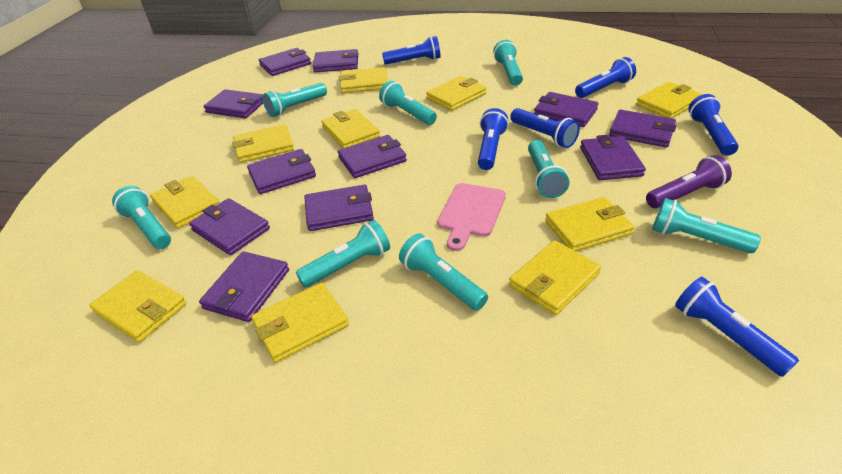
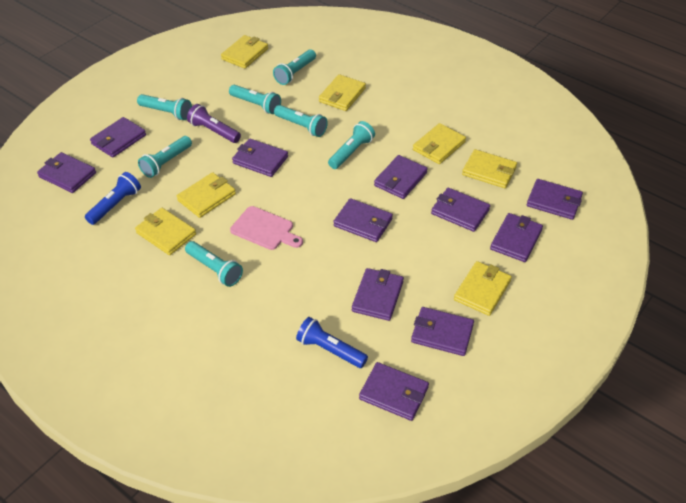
blue flashlight: [382,36,441,64] [478,108,509,170] [510,108,580,148] [575,57,636,98] [675,277,799,377] [688,94,738,156] = 6 -> [85,172,141,225] [296,317,368,368] = 2
turquoise flashlight: [112,186,171,249] [263,83,327,117] [296,220,390,288] [379,81,437,125] [399,234,488,311] [493,40,523,86] [528,140,569,198] [652,198,761,253] = 8 -> [137,94,192,120] [138,136,192,178] [185,241,243,287] [229,85,281,114] [273,49,316,85] [274,105,328,137] [328,121,375,169] = 7
yellow wallet: [89,270,187,342] [150,175,219,229] [232,124,294,163] [251,283,349,363] [321,109,380,148] [339,67,388,93] [426,76,486,111] [509,240,601,315] [545,197,634,251] [636,82,703,118] = 10 -> [135,208,196,255] [177,172,236,218] [221,35,268,69] [319,74,366,111] [413,123,466,164] [454,261,512,316] [462,149,517,188] = 7

